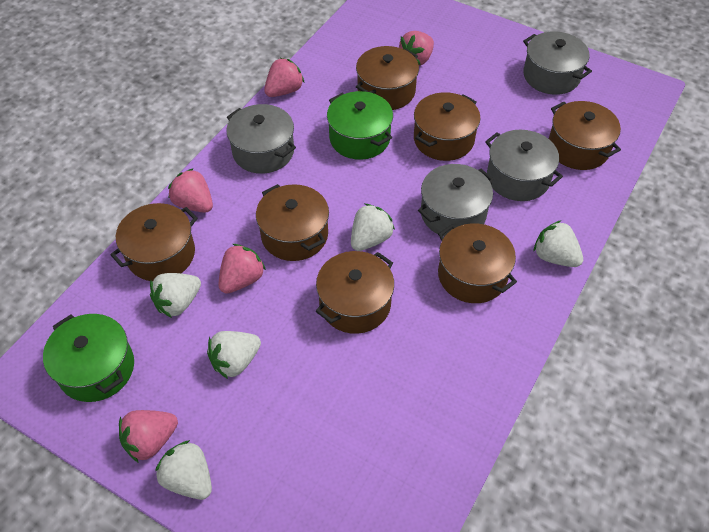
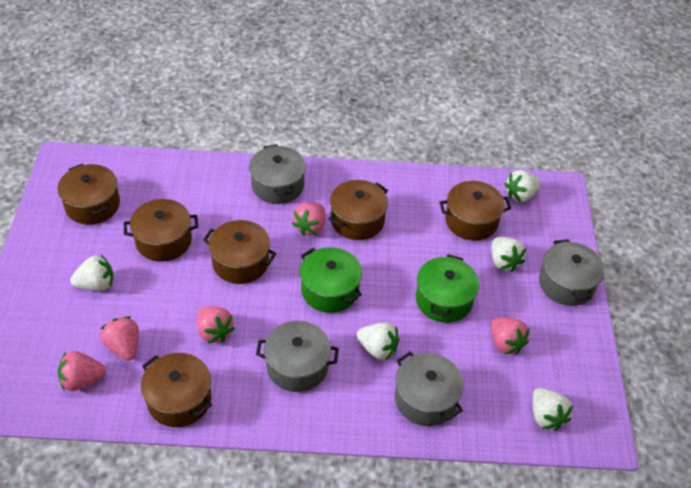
brown pot: [110,203,198,281] [256,184,329,261] [316,251,394,334] [356,46,419,110] [414,92,481,161] [438,223,517,303] [549,101,621,170] = 7 -> [58,164,120,225] [124,199,198,262] [141,353,212,427] [203,220,277,284] [329,180,388,240] [439,181,511,241] = 6

